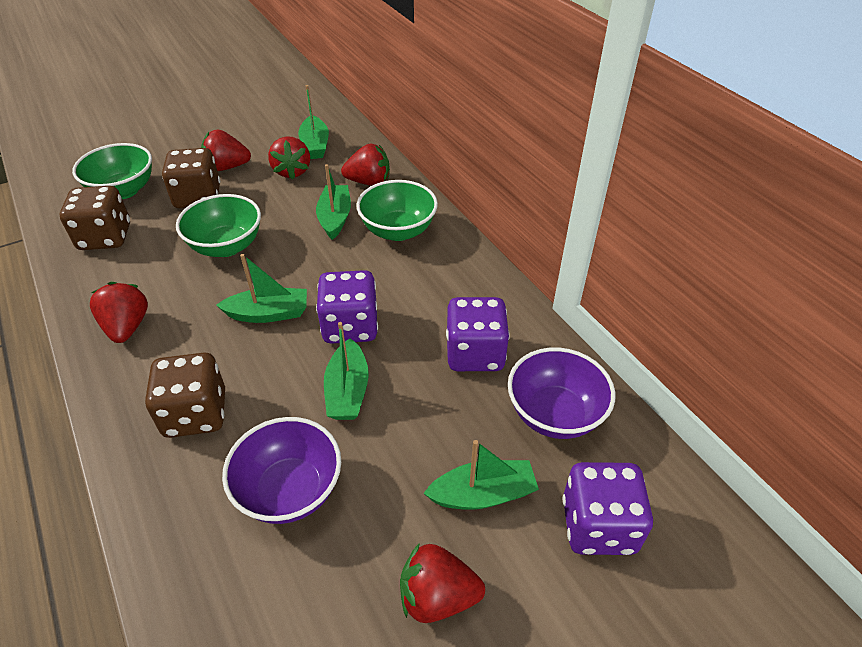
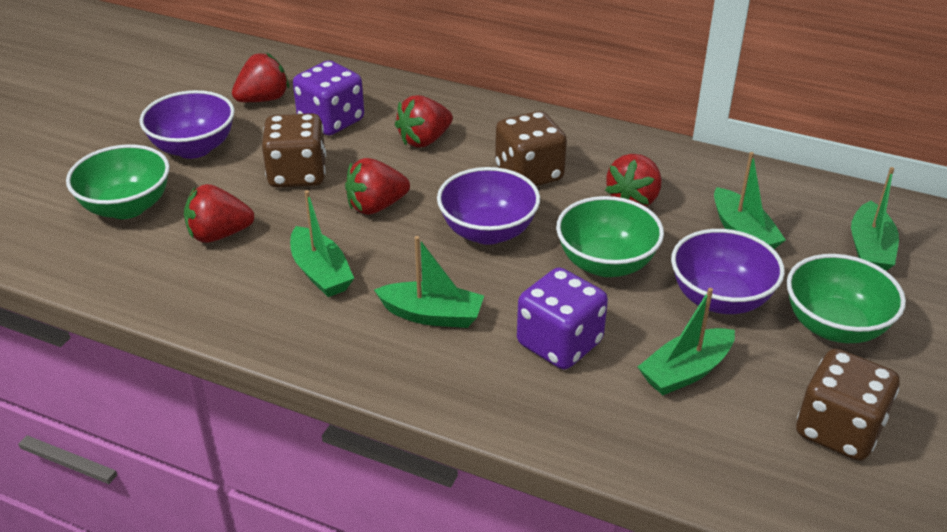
purple bowl: [222,417,341,524] [508,348,615,439] = 2 -> [139,90,235,159] [437,167,540,245] [671,229,785,314] = 3
purple dice: [316,270,378,344] [446,297,510,371] [563,462,653,555] = 3 -> [293,61,364,135] [517,267,608,370] = 2

